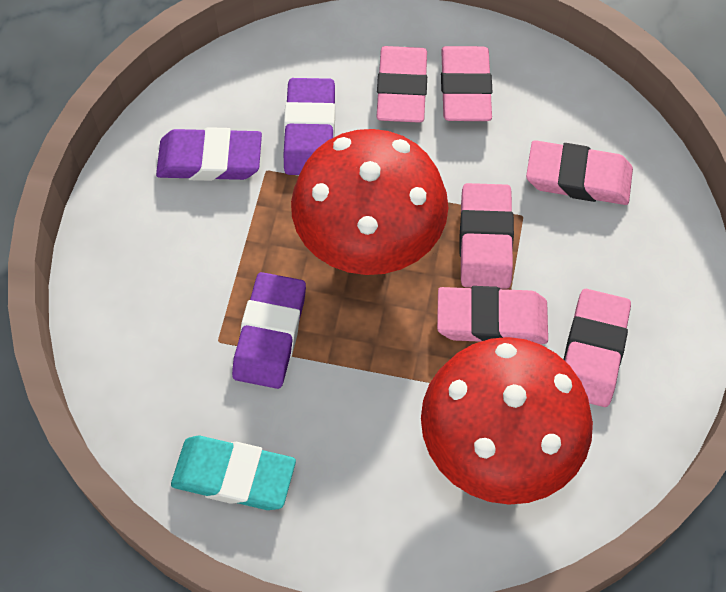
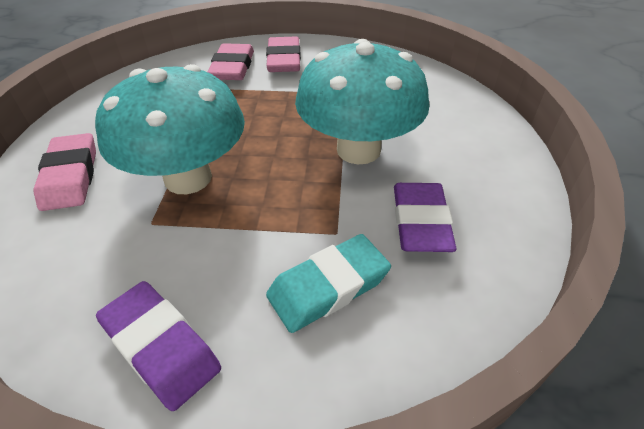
pink eraser: [376,46,427,123] [437,286,548,344] [441,46,492,121] [460,183,514,289] [526,140,633,205] [563,289,631,407] = 6 -> [34,133,96,211] [208,43,254,80] [266,37,301,72] = 3
purple eraser: [156,127,262,181] [232,272,306,389] [284,78,335,175] = 3 -> [96,281,221,411] [394,183,456,252] = 2
red mushroom: [291,129,448,275] [421,337,593,505] = 2 -> none = 0
turquoise mushroom: none = 0 -> [95,64,245,194] [295,39,430,164] = 2

